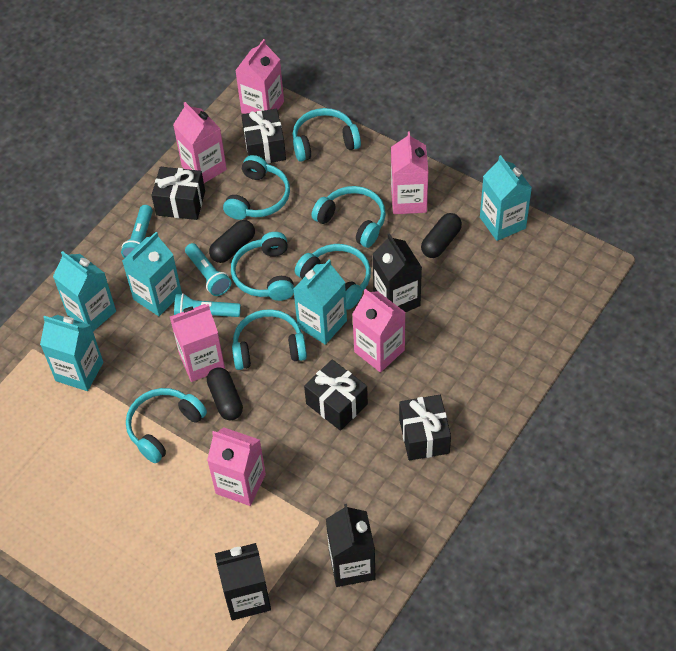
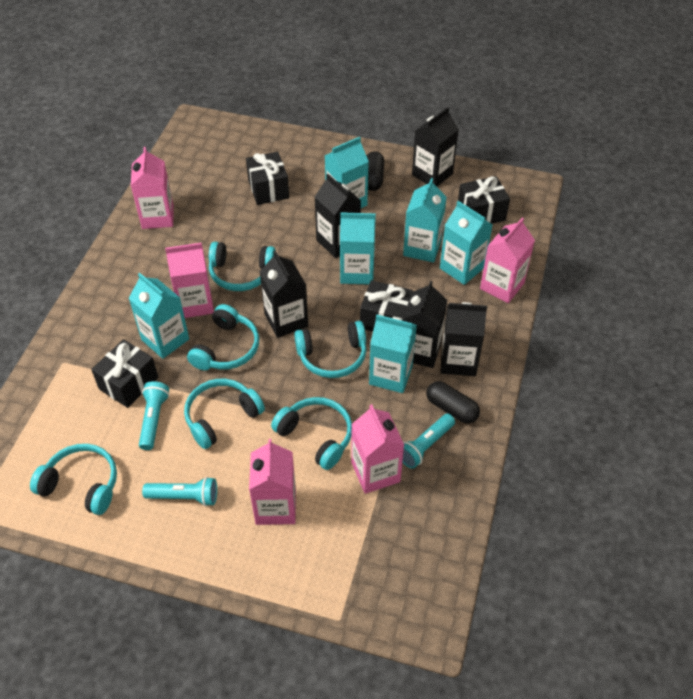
black capsule: [207,367,243,420] [209,220,255,263] [421,213,462,258] = 3 -> [367,151,384,191] [426,381,480,424] = 2
black carton: [215,543,271,620] [326,504,376,587] [372,233,422,312] = 3 -> [260,251,308,338] [315,174,361,258] [403,281,447,368] [412,107,459,187] [440,302,487,376] = 5
pink carton: [170,304,225,382] [173,102,227,183] [207,427,266,506] [235,39,284,114] [352,289,406,372] [391,131,429,214] = 6 -> [131,147,174,229] [165,243,214,318] [249,439,296,525] [351,404,404,494] [480,217,535,303] = 5
turquoise carton: [40,315,103,391] [53,251,116,331] [122,232,182,316] [294,260,347,345] [480,155,532,241] = 5 -> [129,273,189,359] [324,137,369,208] [340,212,376,285] [369,315,417,393] [403,178,447,263] [440,201,493,285] = 6
turquoise headphones: [126,388,207,463] [223,155,290,220] [231,232,294,301] [232,309,307,370] [293,108,361,162] [295,244,371,310] [311,186,386,248] = 7 -> [30,444,117,515] [184,379,265,449] [187,304,259,371] [209,242,276,291] [271,397,352,470] [294,321,366,378] = 6

